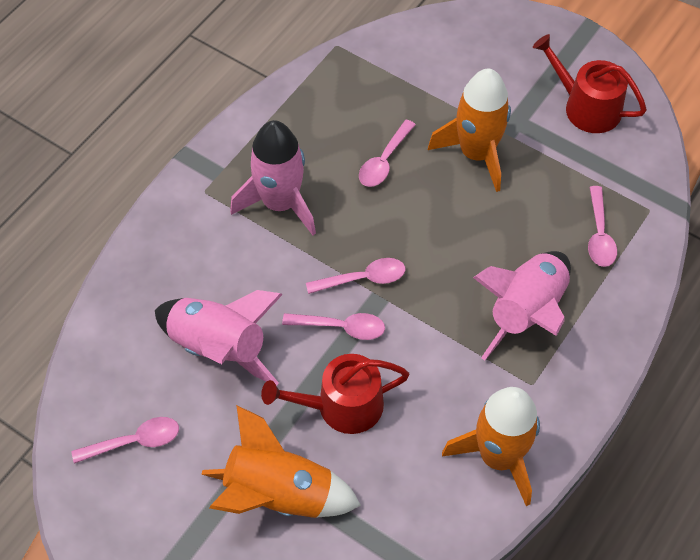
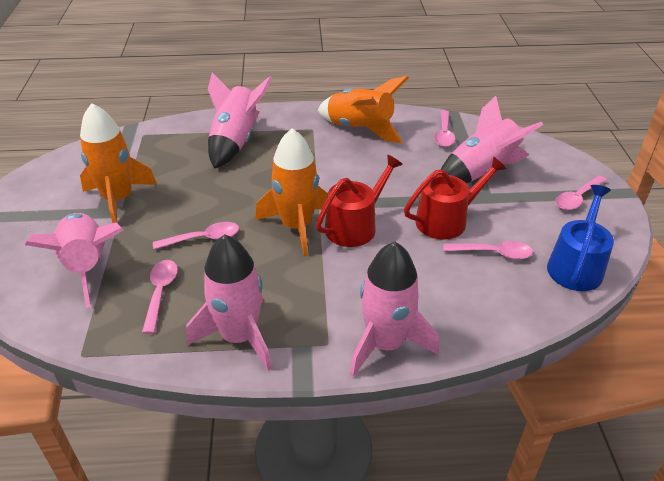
blue watering can: none = 0 -> [547,185,614,291] = 1
pink rocket: [155,290,283,386] [230,120,316,235] [473,251,571,361] = 3 -> [25,213,124,308] [186,234,272,371] [208,73,272,169] [350,242,439,377] [441,96,543,183] = 5

